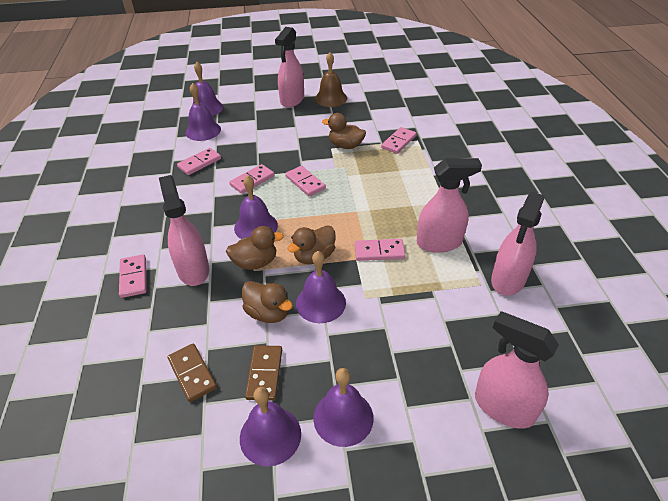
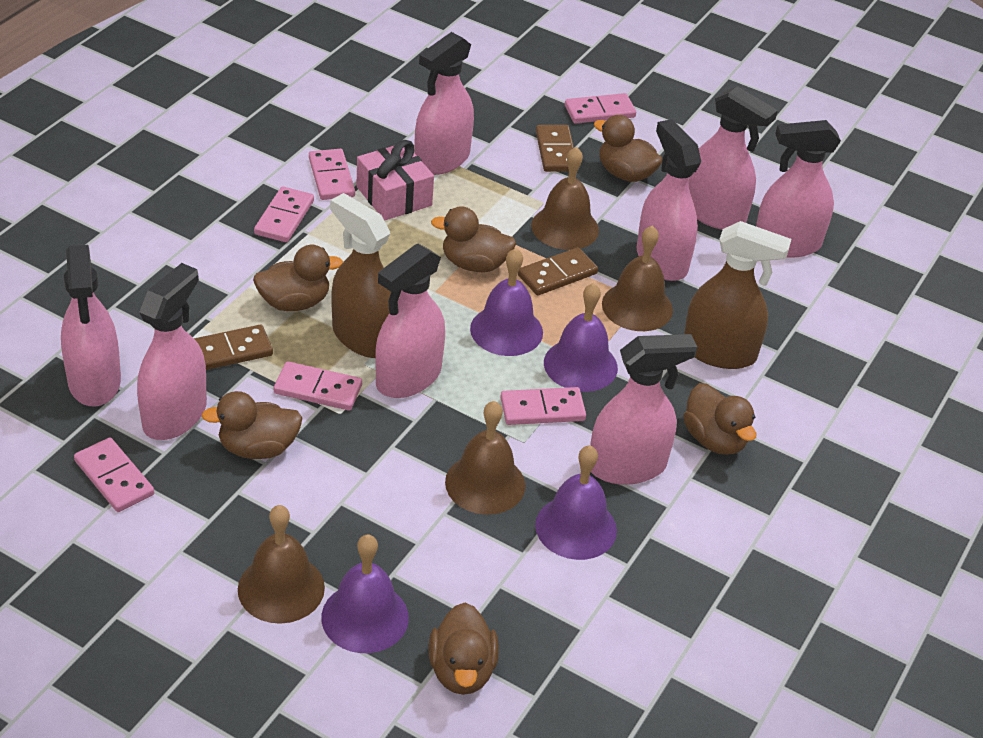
brown bell: [315,52,347,107] = 1 -> [238,505,325,624] [445,401,525,515] [531,147,599,250] [602,225,673,331] = 4
brown domino: [167,344,217,402] [245,345,282,401] = 2 -> [194,325,273,370] [518,247,598,296] [536,125,574,172] = 3
brown duck: [226,226,284,270] [242,281,293,323] [288,225,336,264] [322,113,366,149] = 4 -> [201,391,302,459] [253,245,343,311] [428,603,499,695] [431,206,516,272] [594,115,662,182] [683,383,757,455] = 6
brown spray bottle: none = 0 -> [330,193,391,358] [684,221,791,369] = 2
pink gift: none = 0 -> [356,140,434,220] = 1
pink spray bottle: [159,175,209,286] [275,27,304,108] [417,158,482,253] [475,311,559,429] [491,192,545,296] = 5 -> [61,245,121,406] [137,263,207,440] [375,244,445,398] [415,32,474,175] [590,334,697,485] [637,119,701,281] [689,86,778,230] [756,120,841,258] = 8
purple bell: [186,83,221,141] [192,62,223,116] [234,175,278,239] [240,387,301,467] [296,251,346,323] [313,368,374,447] = 6 -> [321,534,409,653] [470,248,543,356] [535,445,617,560] [544,283,618,392] = 4

